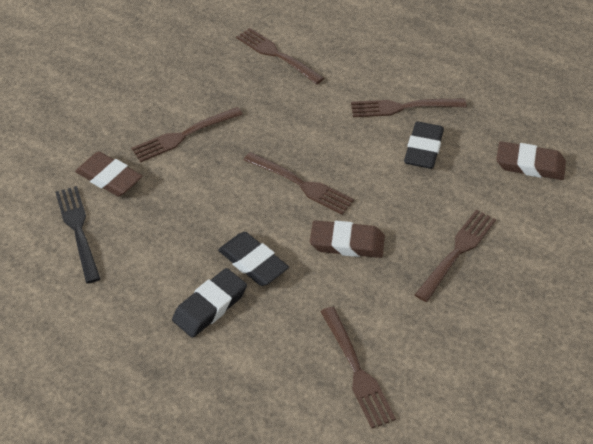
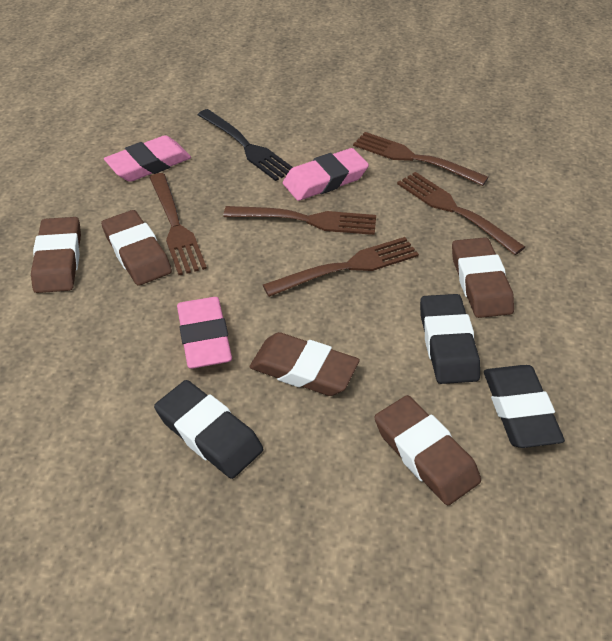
brown eraser: [75,151,142,197] [310,220,385,258] [496,141,566,180] = 3 -> [31,217,81,293] [101,210,172,286] [250,332,360,396] [374,395,481,505] [452,237,514,318] = 5
brown fork: [131,107,243,162] [236,28,324,84] [244,152,354,215] [321,307,396,429] [351,98,467,117] [415,210,496,302] = 6 -> [149,173,207,275] [223,206,376,235] [263,237,419,297] [353,132,489,186] [397,172,525,255] = 5
pink eraser: none = 0 -> [104,135,191,182] [177,297,232,369] [283,148,369,201] = 3

